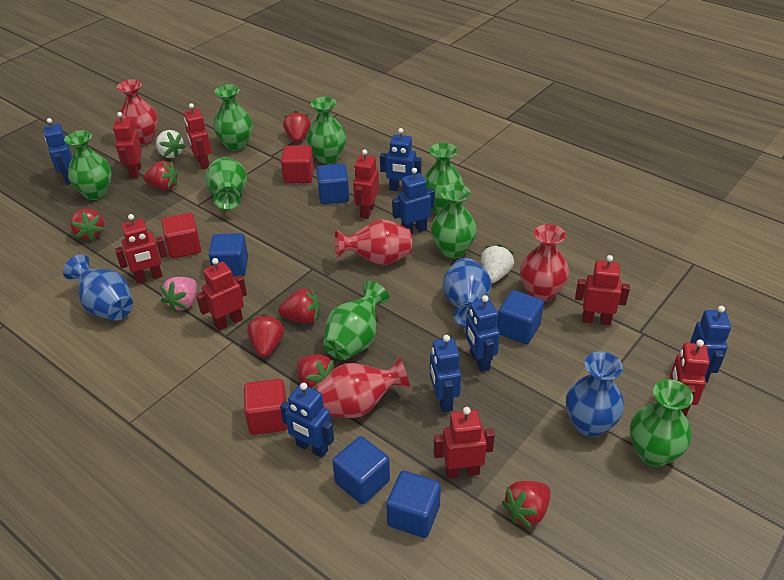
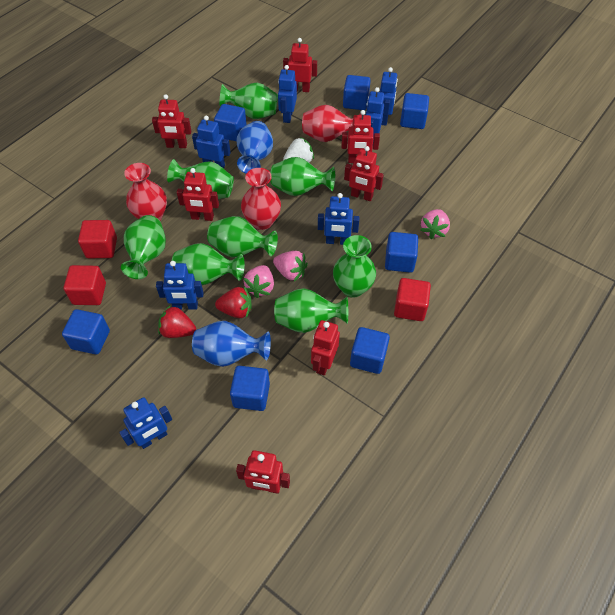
blue cube: [209,233,248,277] [317,164,349,204] [332,436,390,504] [386,471,441,538] [497,290,544,344] = 5 -> [62,309,110,354] [214,104,247,141] [230,366,270,411] [343,75,371,110] [350,327,390,374] [385,232,418,273] [400,93,429,129] = 7
blue vase: [63,255,133,320] [442,258,492,327] [566,352,624,437] = 3 -> [192,321,271,367] [236,121,273,174] = 2
pink strawberry: [160,277,197,312] = 1 -> [244,265,274,298] [273,251,308,281] [420,209,450,239] = 3
red robot: [113,112,142,179] [115,214,168,284] [184,103,211,170] [196,258,247,331] [353,149,379,219] [434,407,495,479] [575,255,630,325] [670,340,710,416] = 8 -> [152,94,191,148] [177,168,219,221] [236,450,290,494] [283,38,317,92] [311,320,340,375] [341,110,380,163] [344,146,384,201] = 7
red strawberry: [70,209,104,241] [143,161,178,190] [247,314,284,357] [278,287,320,324] [283,111,311,143] [297,354,335,391] [502,481,550,528] = 7 -> [158,305,196,338] [215,286,252,318] = 2
red vase: [117,80,158,145] [316,357,410,418] [335,219,412,265] [520,224,569,302] = 4 -> [124,163,167,221] [241,168,281,230] [302,105,361,142] = 3
white strawberry: [156,130,185,158] [481,244,514,283] = 2 -> [283,137,314,163] = 1

